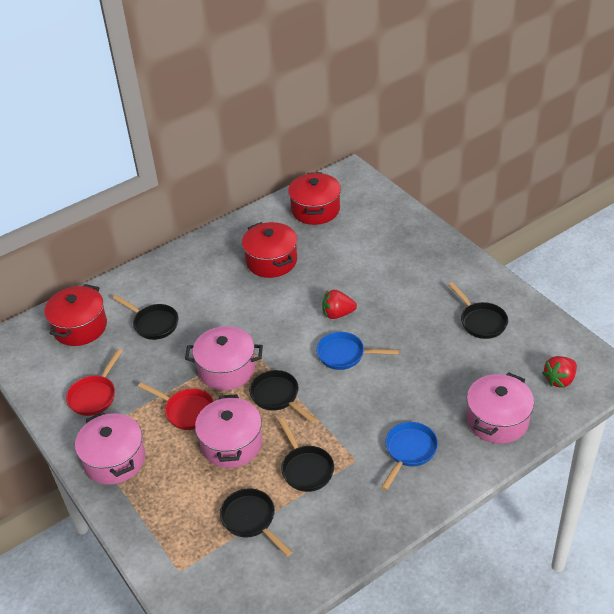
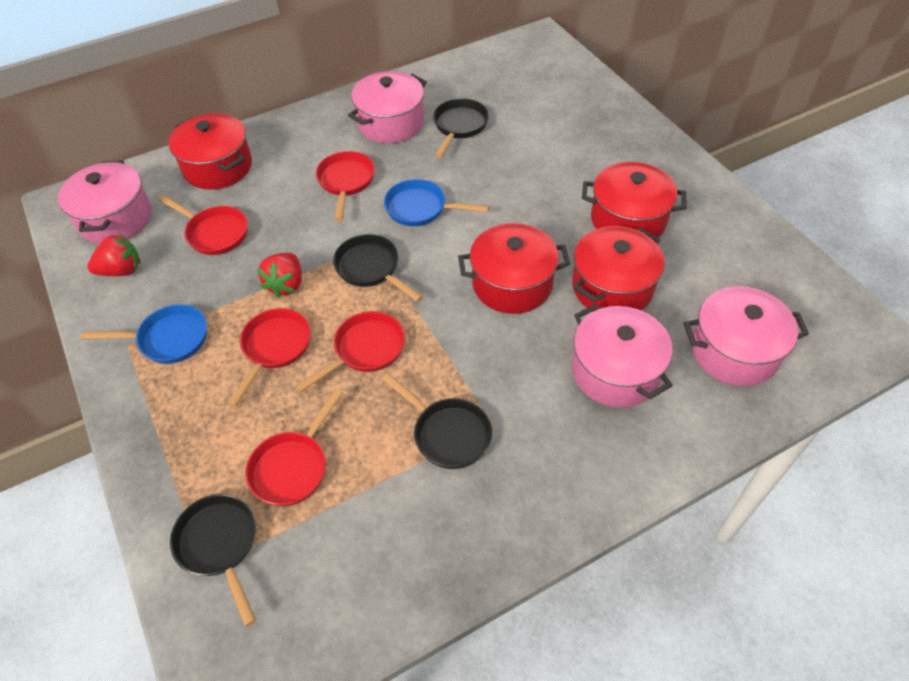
black pan: [113,295,179,340] [220,488,292,557] [249,370,317,423] [278,418,334,492] [448,282,508,339] = 5 -> [170,494,256,627] [333,234,423,302] [382,373,492,469] [433,99,489,158] = 4
red pan: [66,349,122,416] [138,382,214,430] = 2 -> [157,194,248,255] [228,308,311,407] [245,388,343,506] [295,311,405,392] [316,151,375,221] = 5
red pot: [44,284,107,346] [242,222,297,278] [288,172,341,225] = 3 -> [169,113,252,190] [458,223,570,314] [572,226,665,312] [582,162,687,238] = 4

